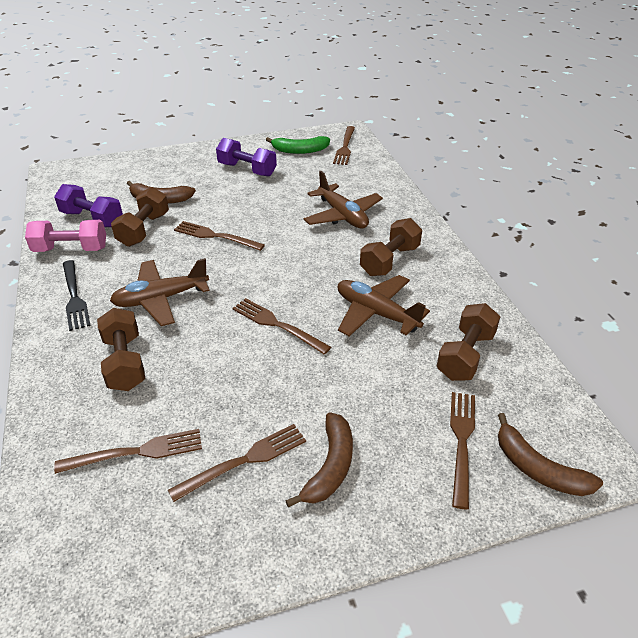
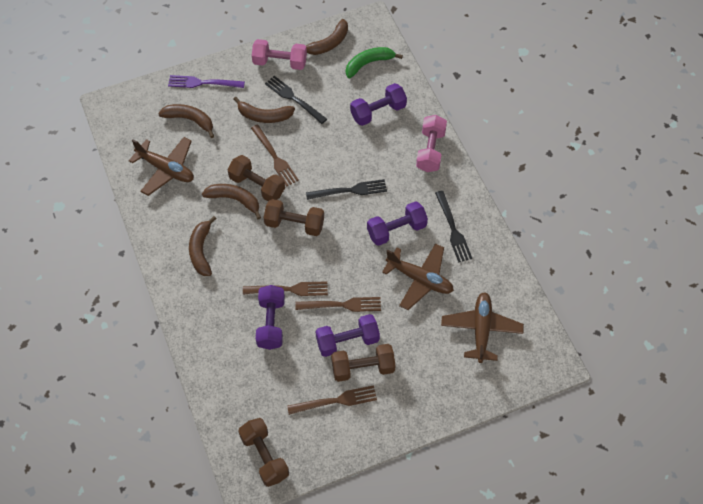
black fork: [63,260,90,331] = 1 -> [265,76,327,124] [306,179,387,200] [435,191,472,262] = 3
brown banana: [127,181,196,204] [285,412,353,507] [498,413,603,496] = 3 -> [158,104,214,138] [189,216,217,276] [202,184,261,220] [234,97,295,123] [306,19,348,55] = 5
brown fork: [54,429,202,474] [168,424,306,502] [174,221,265,251] [232,298,331,355] [333,126,355,165] [450,392,475,510] = 6 -> [243,281,328,296] [251,124,299,186] [287,385,377,415] [295,297,381,312] = 4
pink dumbbell: [25,220,106,252] = 1 -> [252,39,307,70] [416,115,447,172] = 2
purple dumbbell: [54,184,123,227] [216,138,277,177] = 2 -> [256,285,285,350] [316,314,380,357] [350,83,407,126] [367,201,428,246] = 4
purple fork: none = 0 -> [168,75,245,88] = 1

